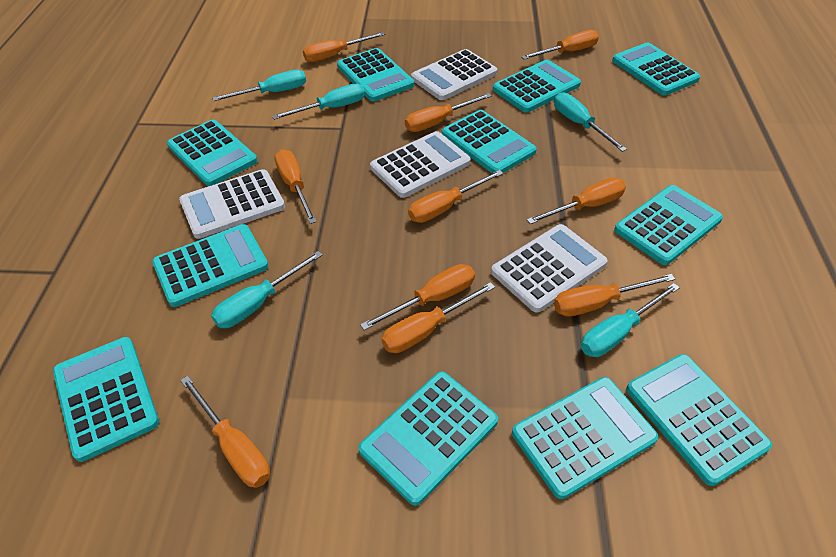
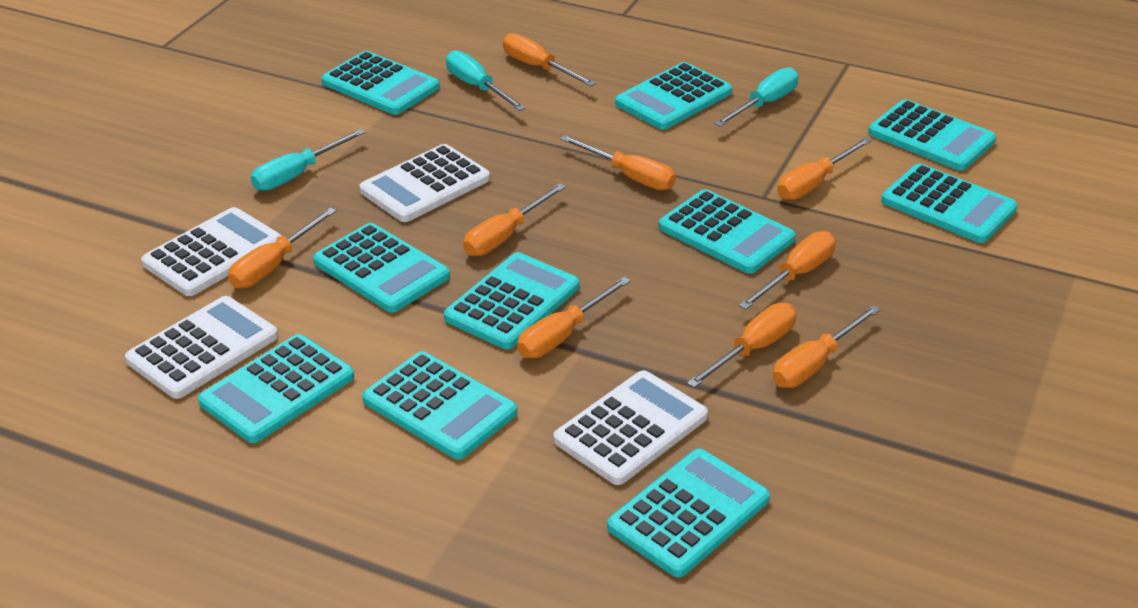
orange screwdriver: [180,376,270,488] [274,149,317,224] [303,32,385,62] [360,264,475,330] [381,282,495,353] [405,93,491,132] [408,170,503,223] [521,30,599,59] [527,178,626,224] [554,274,675,317] = 10 -> [228,208,337,288] [463,183,566,256] [503,33,596,86] [517,277,631,358] [560,135,676,190] [687,303,796,388] [739,231,836,309] [772,305,880,388] [778,138,871,200] = 9
turquoise calculator: [53,337,159,462] [152,224,269,307] [167,120,258,186] [337,48,414,101] [358,372,498,506] [442,110,537,174] [493,60,581,113] [512,377,658,499] [612,42,700,95] [614,185,723,265] [626,354,772,486] = 11 -> [198,334,354,443] [313,223,450,313] [321,51,440,115] [362,351,517,459] [444,252,580,349] [607,449,770,577] [615,62,732,130] [659,189,795,274] [868,99,996,171] [881,164,1018,243] = 10
turquoise screwdriver: [211,251,323,328] [212,70,306,101] [272,84,365,120] [554,92,627,152] [581,283,680,357] = 5 -> [251,129,366,191] [446,50,526,111] [714,67,799,127] = 3

